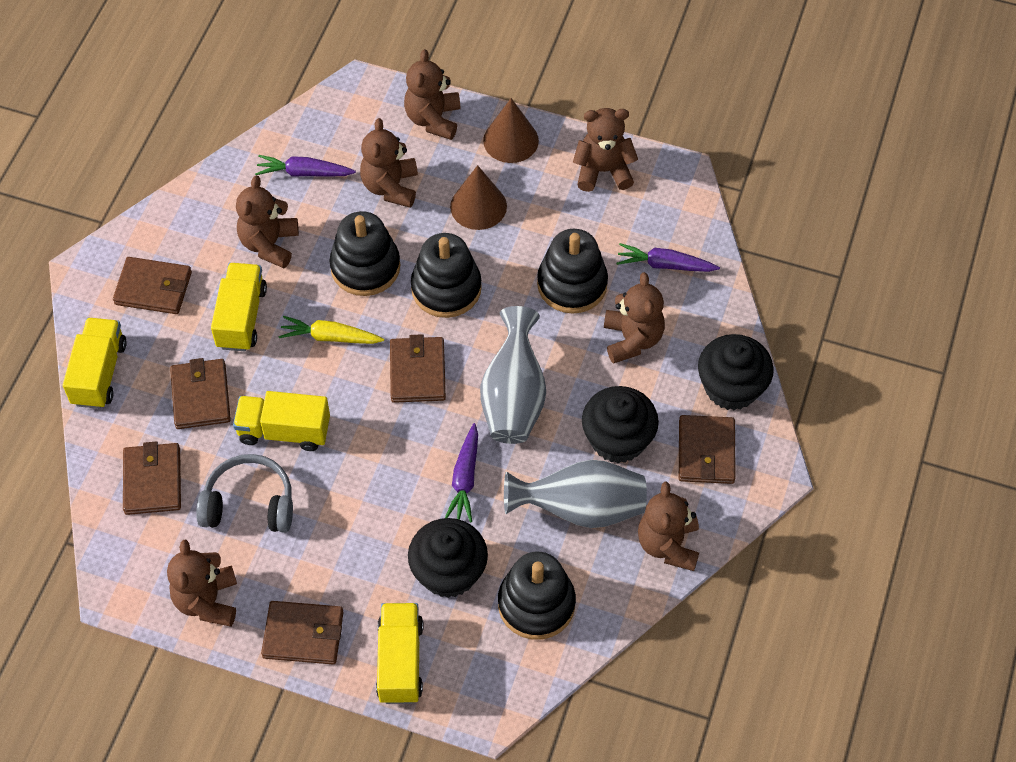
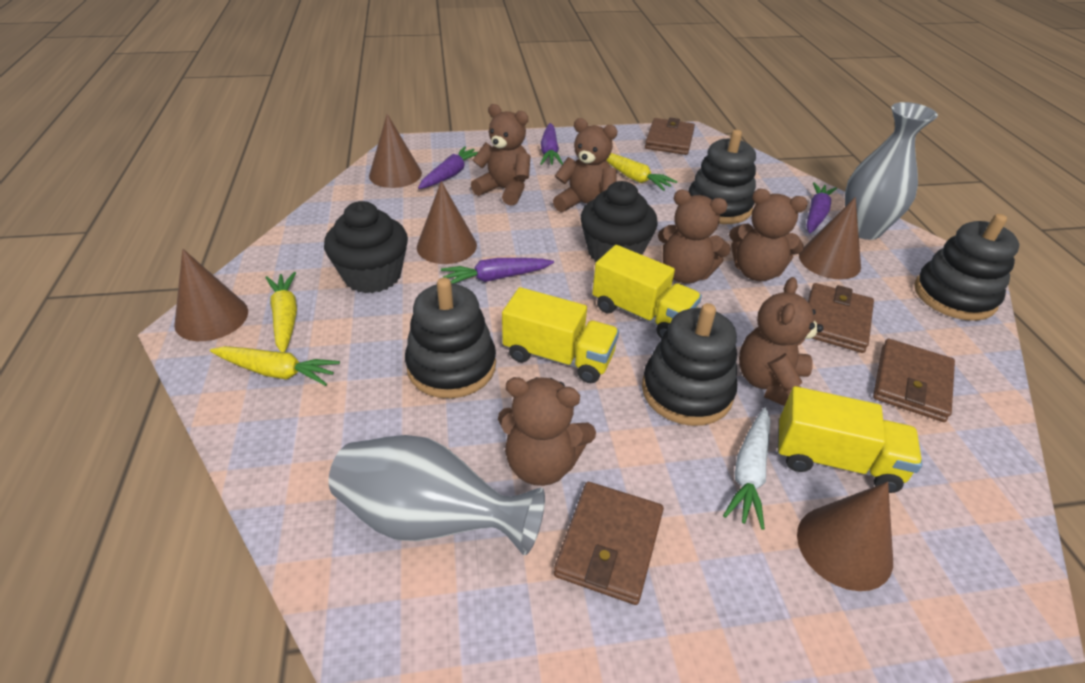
black cupcake: [408,518,488,598] [582,386,659,463] [698,334,774,410] = 3 -> [324,201,408,293] [581,181,658,262] = 2
brown cone: [450,165,507,230] [483,98,539,163] = 2 -> [174,249,248,341] [369,114,422,188] [417,181,477,264] [797,482,893,591] [799,197,861,279] = 5
brown teddy bear: [167,540,237,627] [236,176,299,268] [360,118,418,208] [404,49,461,140] [573,108,638,192] [604,272,665,364] [638,482,699,571] = 7 -> [471,104,531,206] [498,377,596,486] [553,118,618,212] [658,190,731,284] [729,189,808,281] [739,277,823,406] = 6
brown wallet: [113,257,192,314] [123,441,181,515] [170,358,231,429] [261,601,343,665] [390,334,446,403] [679,415,736,484] = 6 -> [554,482,664,605] [645,118,695,155] [808,283,874,353] [873,339,955,422] = 4
grey headphones: [196,454,293,532] = 1 -> none = 0
purple carrot: [255,155,356,177] [445,423,478,522] [617,243,720,272] = 3 -> [418,146,478,189] [441,258,554,284] [541,123,563,165] [806,182,837,233] = 4
white carrot: none = 0 -> [723,408,771,530] = 1
yellow carrot: [278,316,384,344] = 1 -> [210,346,340,386] [265,272,297,352] [606,153,678,191] = 3
yellow truck: [63,318,127,409] [211,263,267,351] [233,391,330,451] [376,603,423,704] = 4 -> [502,287,619,383] [592,245,702,338] [778,386,922,493] = 3

